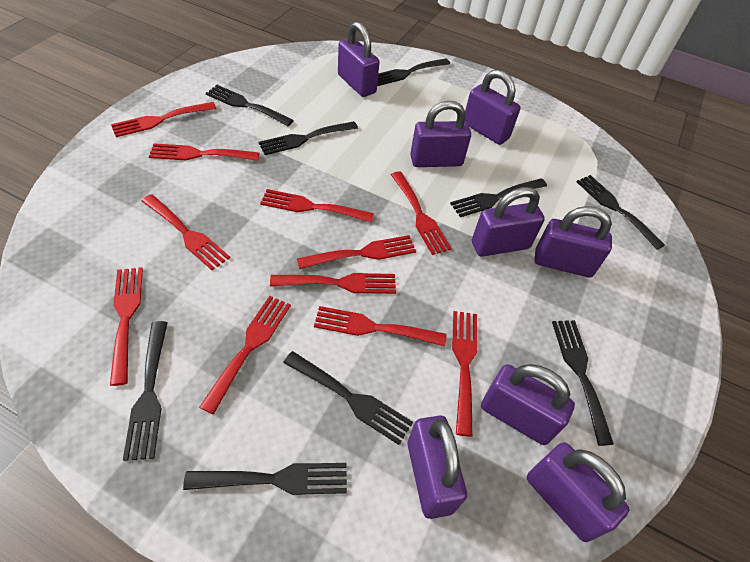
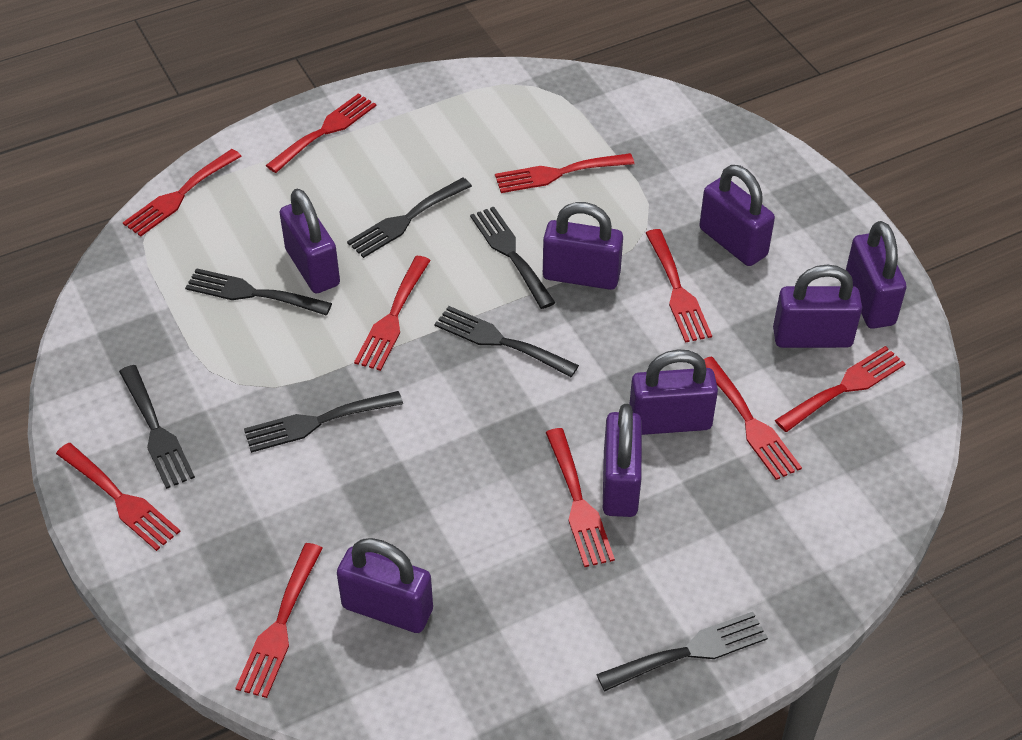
black fork: [123,321,168,461] [183,463,347,495] [206,85,294,126] [259,121,358,155] [283,351,413,445] [377,58,450,86] [450,178,547,217] [552,320,614,446] [577,175,665,250] = 9 -> [119,365,195,489] [185,268,332,316] [244,391,403,453] [347,177,472,258] [434,306,579,377] [470,207,556,309] [596,612,768,691] = 7
red fork: [110,267,143,386] [111,102,217,137] [142,194,230,270] [149,143,259,161] [199,296,291,414] [260,189,374,223] [270,273,396,294] [297,235,416,269] [314,306,447,347] [391,171,452,255] [452,311,477,437] = 11 -> [56,443,180,551] [123,149,242,237] [235,543,323,698] [266,93,376,173] [354,256,431,371] [495,153,634,193] [545,428,615,567] [646,229,712,343] [704,356,802,480] [775,346,906,432] = 10

